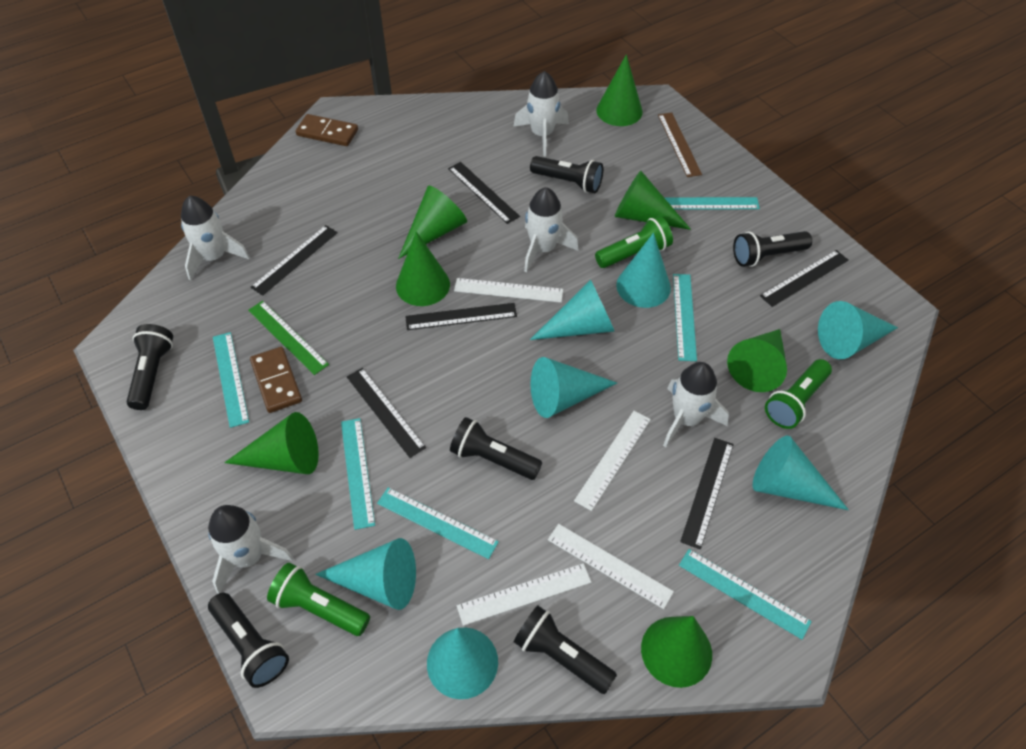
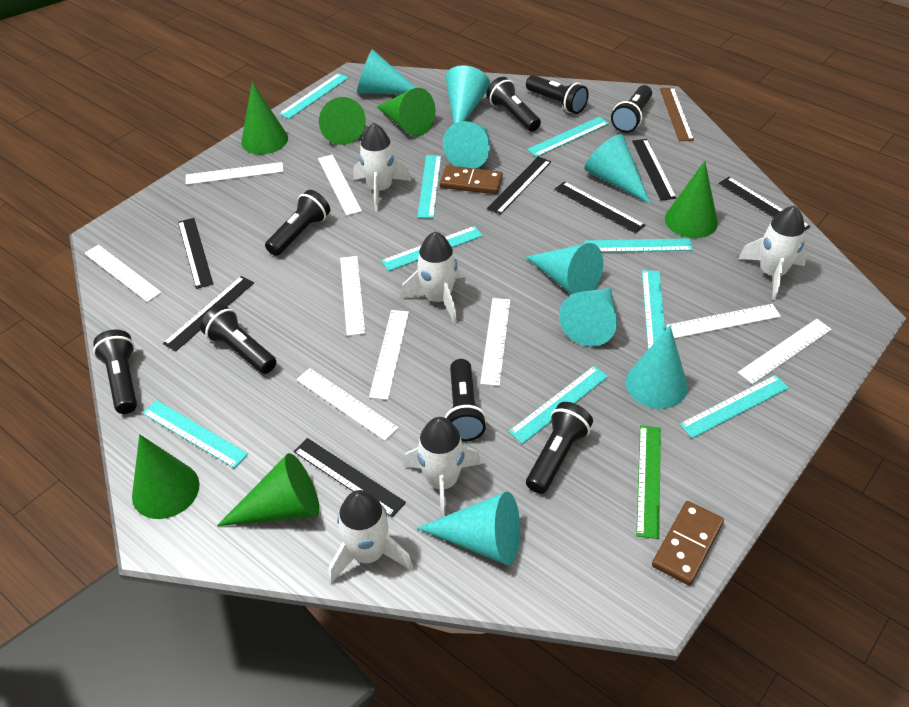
black flashlight: [127,324,173,410] [208,593,289,688] [450,417,542,480] [514,605,617,694] [530,156,603,193] [733,231,812,267] = 6 -> [93,330,137,414] [200,305,276,374] [265,190,330,256] [445,359,487,442] [486,77,541,132] [526,75,589,114] [526,402,593,494] [611,85,652,133] = 8
black ruler: [251,225,338,296] [347,368,426,458] [405,303,517,330] [448,162,520,224] [680,438,734,549] [760,250,849,307] = 6 -> [163,276,254,351] [178,218,213,289] [294,438,406,517] [487,156,551,215] [554,181,645,234] [632,139,676,201] [719,177,811,231] = 7
green cone: [224,412,319,474] [396,231,450,306] [398,186,467,259] [596,54,643,126] [615,171,691,230] [641,616,712,688] [727,329,787,392] = 7 -> [132,434,199,519] [217,453,320,526] [241,82,288,154] [319,97,366,145] [377,88,435,136] [665,161,718,238] = 6
green flashlight: [267,563,370,636] [595,216,673,268] [765,359,832,429] = 3 -> none = 0
turquoise cone: [315,538,416,610] [427,628,498,699] [530,280,615,340] [530,357,617,418] [616,233,671,308] [753,436,849,510] [818,301,898,359] = 7 -> [357,49,416,94] [416,492,520,565] [443,121,490,169] [446,65,490,124] [526,243,603,295] [559,288,617,347] [584,134,651,204] [626,326,688,409] = 8
turquoise ruler: [213,332,249,428] [341,418,375,530] [377,487,499,559] [664,197,760,210] [673,274,697,361] [679,549,812,640] = 6 -> [142,400,248,468] [279,73,349,119] [381,226,483,271] [417,155,441,218] [508,366,608,444] [527,116,609,157] [584,238,693,252] [642,270,665,349] [679,375,789,438] = 9
white ruler: [454,278,563,303] [457,563,591,626] [548,524,674,609] [574,411,651,511] = 4 -> [84,245,162,302] [186,162,284,185] [296,368,398,441] [318,155,362,216] [340,256,365,336] [369,310,409,400] [480,298,510,386] [666,304,781,339] [738,319,832,384] = 9

